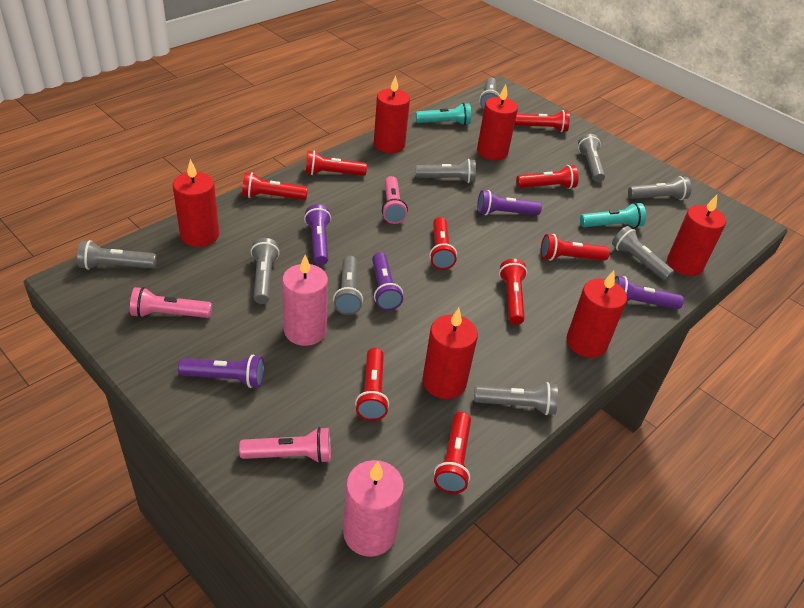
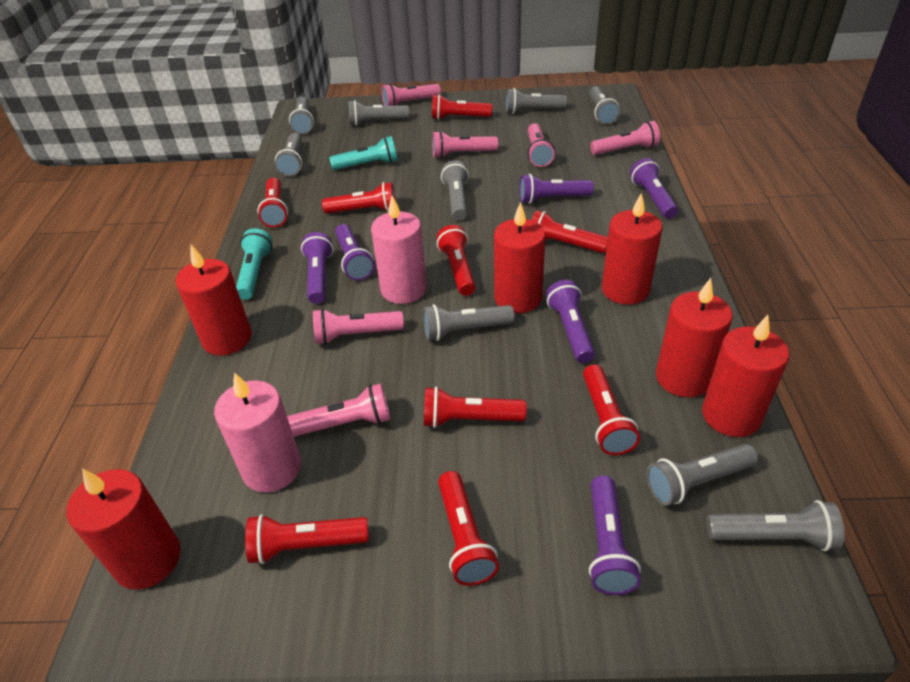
pink flashlight: [130,287,212,318] [239,427,331,464] [382,176,408,224] = 3 -> [287,383,390,437] [313,308,404,345] [382,84,441,106] [432,131,498,158] [528,123,555,167] [590,121,660,155] = 6
purple flashlight: [178,355,264,388] [304,204,331,265] [372,252,403,310] [477,190,542,215] [615,276,684,309] = 5 -> [301,232,333,304] [335,224,374,280] [519,174,594,204] [546,280,595,363] [589,475,641,595] [630,158,678,219] = 6

